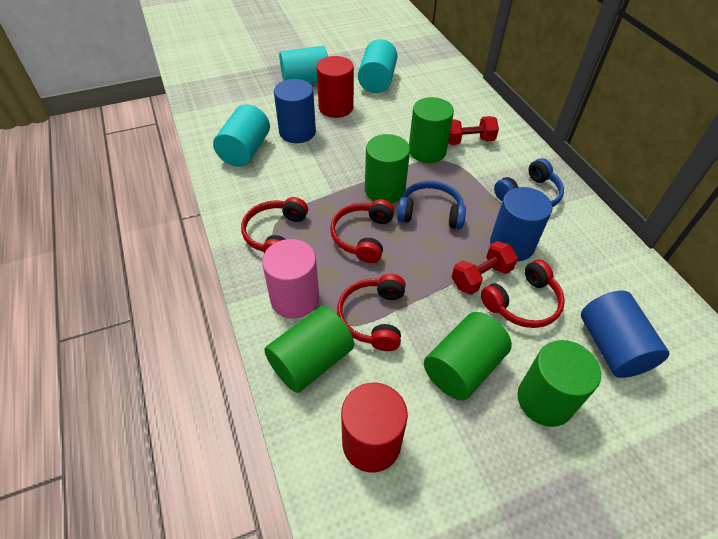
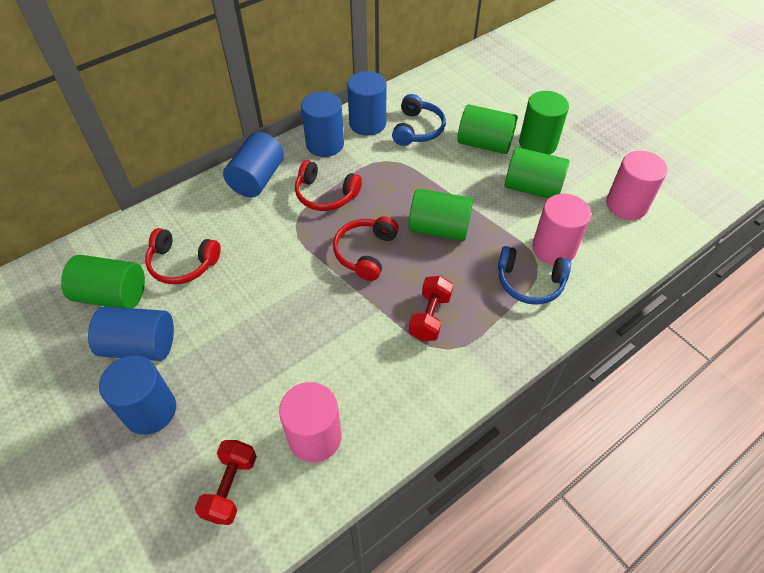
blue cylinder: [274,79,316,143] [490,187,552,261] [581,290,669,378] = 3 -> [88,306,174,361] [99,355,176,435] [223,132,284,197] [301,91,344,157] [347,71,386,136] = 5
pink cylinder: [262,239,319,319] = 1 -> [279,382,342,463] [532,194,591,265] [606,151,668,220] = 3
red cylinder: [316,56,354,118] [341,383,408,472] = 2 -> none = 0
red headphones: [241,197,308,253] [330,199,394,263] [337,274,406,351] [481,260,565,328] = 4 -> [145,228,221,285] [295,160,362,211] [333,217,399,281] = 3
turquoise cylinder: [213,104,270,167] [279,46,328,84] [358,39,398,93] = 3 -> none = 0

